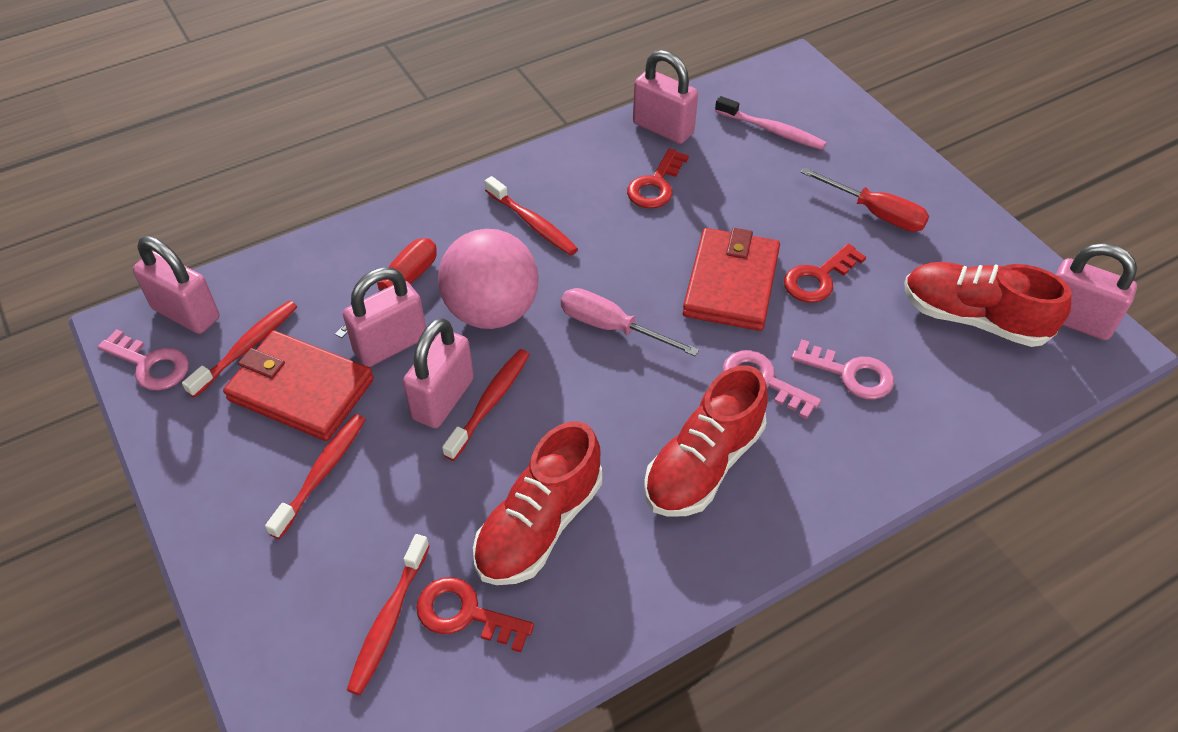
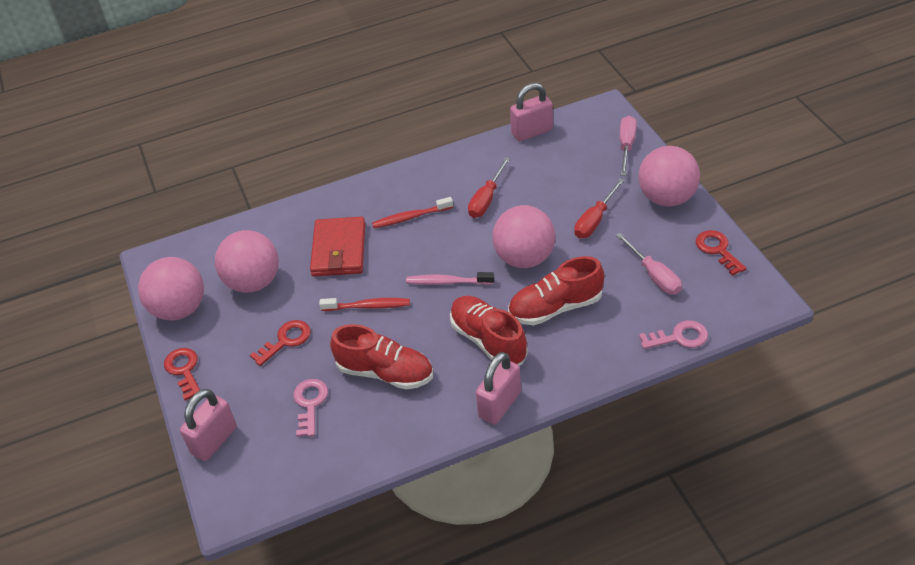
pink ball: [438,229,539,329] = 1 -> [138,257,204,321] [215,230,279,293] [492,205,555,268] [638,146,700,207] = 4
pink key: [98,329,189,391] [722,350,821,419] [791,339,894,400] = 3 -> [293,379,328,437] [639,320,708,349] = 2
pink padlock: [133,236,220,334] [343,267,426,367] [403,318,474,428] [633,50,698,144] [1056,243,1137,340] = 5 -> [180,389,237,461] [476,352,521,425] [510,83,553,142] = 3
pink screwdriver: [561,288,699,356] = 1 -> [615,233,682,295] [620,116,637,176] = 2
red toothbrush: [182,301,297,398] [265,414,366,539] [347,534,430,695] [442,349,530,461] [485,176,578,256] = 5 -> [319,298,410,311] [372,197,453,228] = 2
red wallet: [223,331,374,441] [683,228,780,331] = 2 -> [310,216,365,276] = 1

